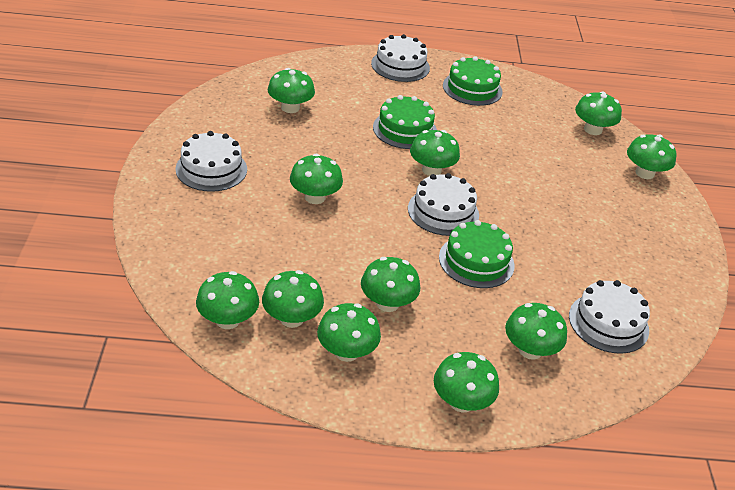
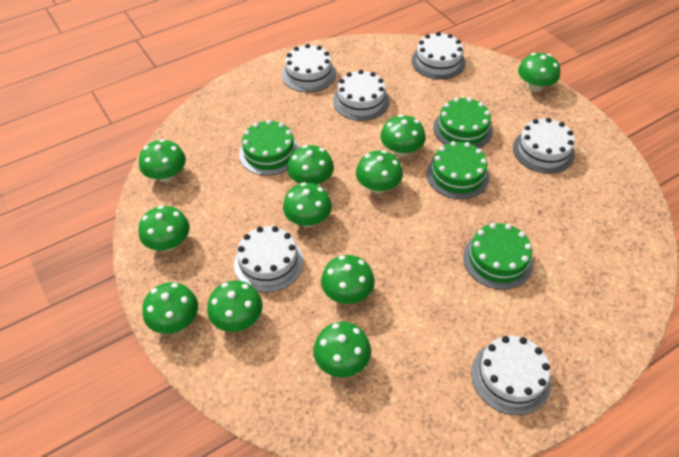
green cake: [373,95,437,149] [439,220,515,288] [443,56,503,106] = 3 -> [239,120,299,176] [426,141,490,199] [433,97,493,148] [463,223,534,290] = 4
white cake: [175,131,247,192] [371,34,430,82] [408,173,479,236] [569,280,650,354] = 4 -> [234,226,304,292] [282,44,336,92] [333,70,390,121] [412,32,465,79] [471,336,551,415] [513,118,575,174] = 6

